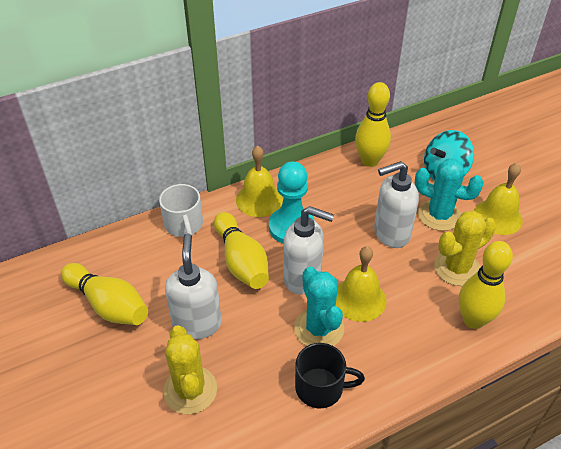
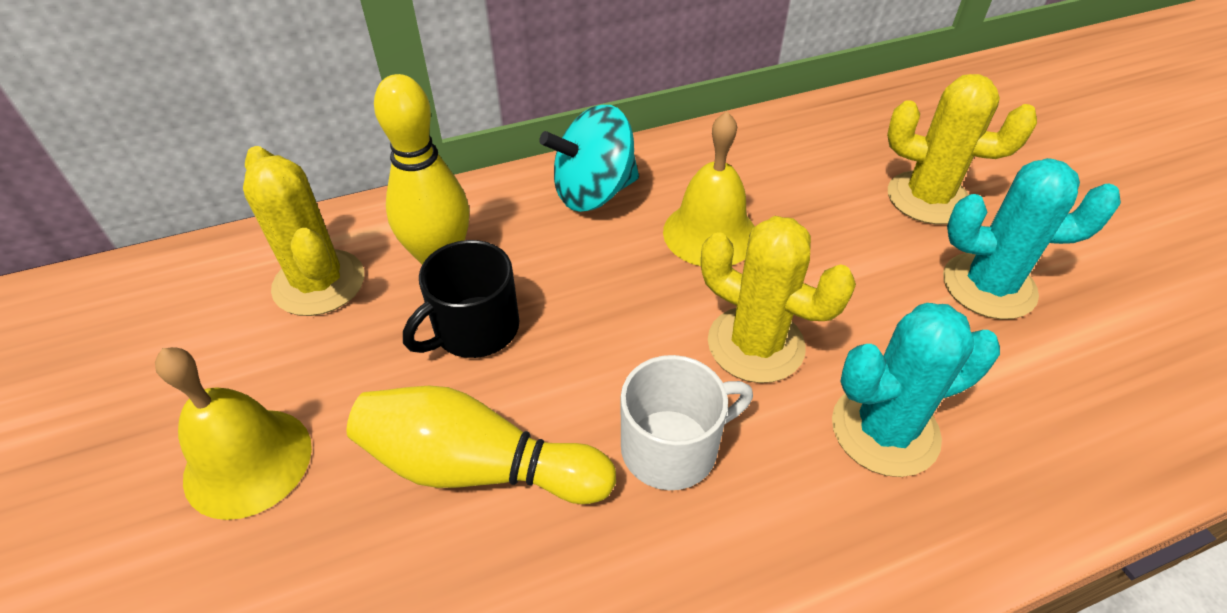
turquoise pawn: [269,161,315,244] = 1 -> none = 0
white soap dispenser: [165,233,222,339] [283,206,334,295] [374,161,419,248] = 3 -> none = 0
yellow bell: [236,145,283,217] [336,246,386,322] [474,163,523,235] = 3 -> [155,347,312,520] [663,112,755,266] = 2
yellow bowling pin: [61,263,148,325] [214,212,269,289] [355,82,391,167] [459,241,513,329] = 4 -> [347,386,616,504] [374,74,469,265] = 2
yellow cactus: [163,325,217,414] [434,211,496,286] = 2 -> [243,146,364,316] [701,216,856,383] [887,74,1037,224] = 3

